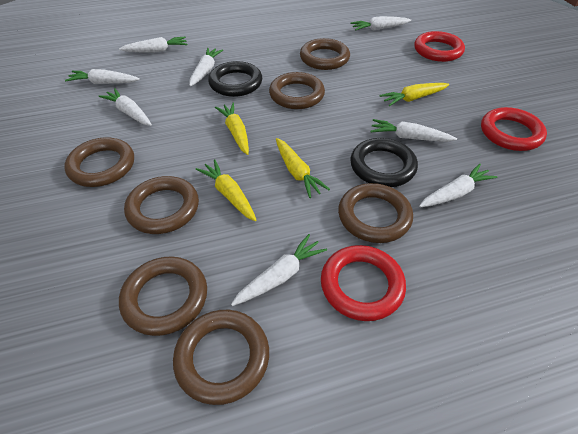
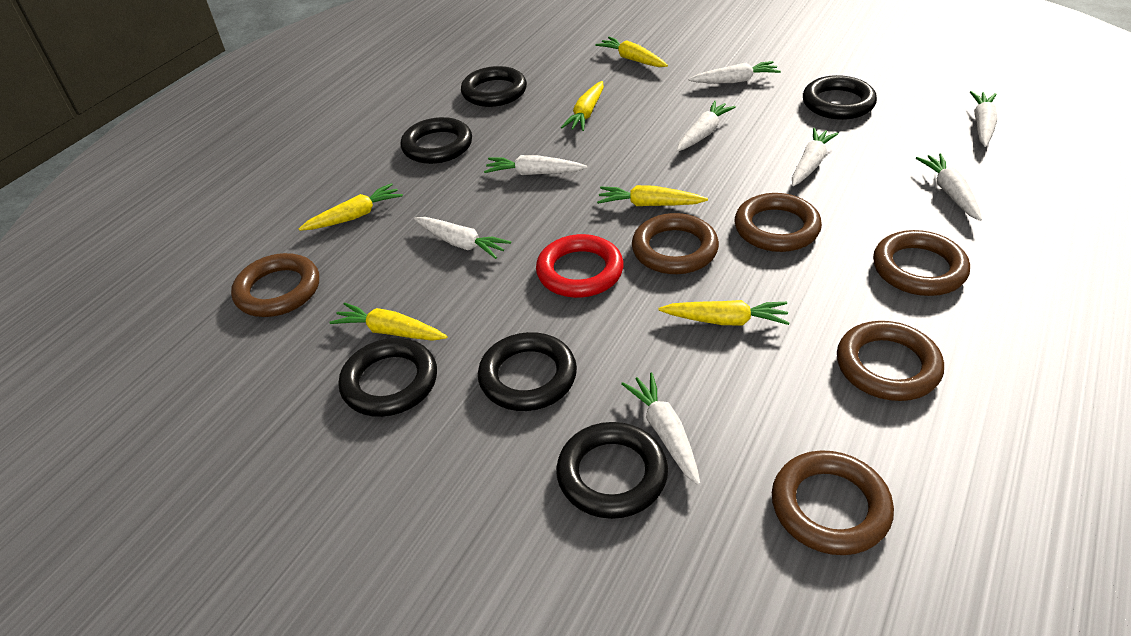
black ring: [208,61,262,97] [350,138,418,187] = 2 -> [339,338,437,417] [401,117,472,164] [461,66,527,107] [478,332,577,411] [556,422,668,519] [803,75,877,120] = 6
brown ring: [64,137,134,187] [119,256,207,336] [124,176,199,234] [173,310,269,405] [269,72,325,109] [300,38,350,70] [338,183,413,243] = 7 -> [231,253,319,317] [632,213,719,274] [735,193,822,252] [772,450,894,555] [837,321,944,401] [873,230,970,296] = 6
red ring: [321,245,406,321] [414,31,465,62] [481,107,547,151] = 3 -> [536,234,624,298] = 1
yellow carrot: [196,160,257,221] [215,103,249,155] [276,138,330,198] [380,83,449,106] = 4 -> [299,183,403,231] [329,302,447,341] [561,81,604,131] [595,37,668,67] [597,185,708,206] [659,300,790,326] = 6

